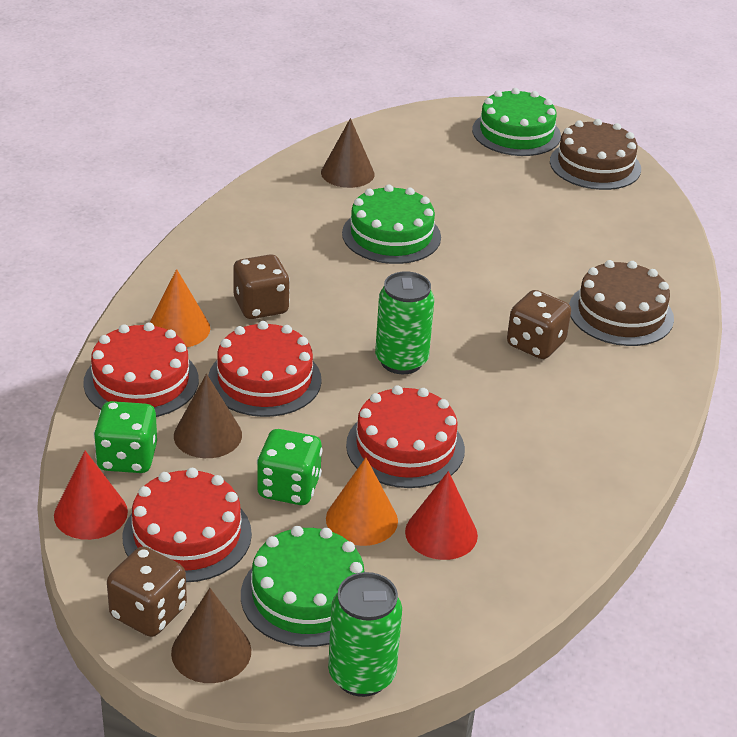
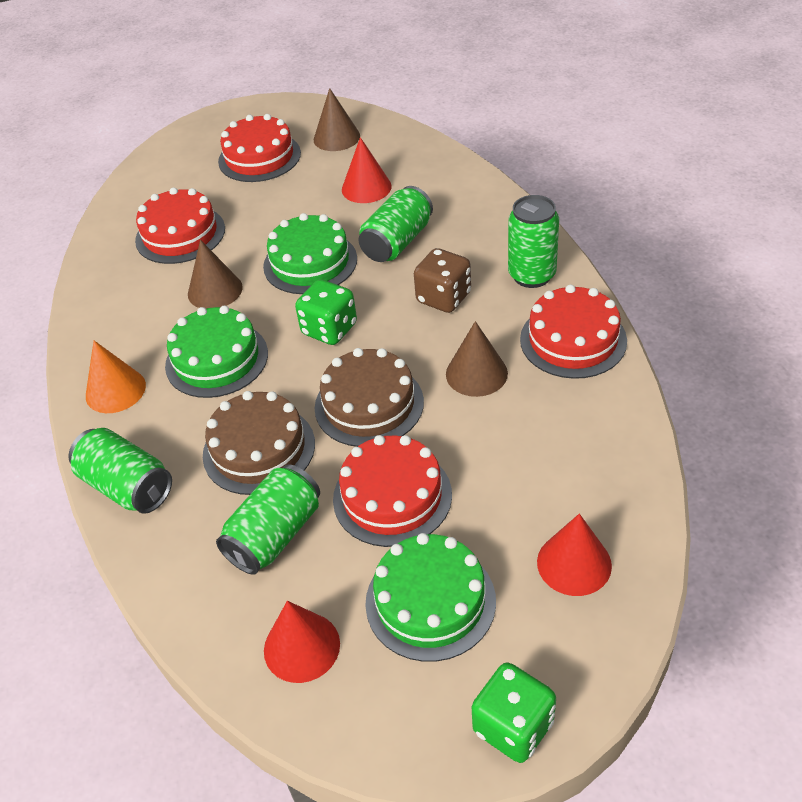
brown dice: [107,546,187,637] [233,254,290,319] [507,290,571,359] = 3 -> [414,248,471,313] = 1
green can: [328,572,402,697] [375,271,434,374] = 2 -> [69,428,172,514] [216,464,320,575] [359,186,433,262] [508,195,559,288] = 4
orange cone: [150,269,210,347] [326,458,398,546] = 2 -> [86,341,146,413] = 1
red cone: [54,451,128,540] [405,471,478,560] = 2 -> [264,601,340,683] [342,137,391,203] [537,514,612,596] = 3

